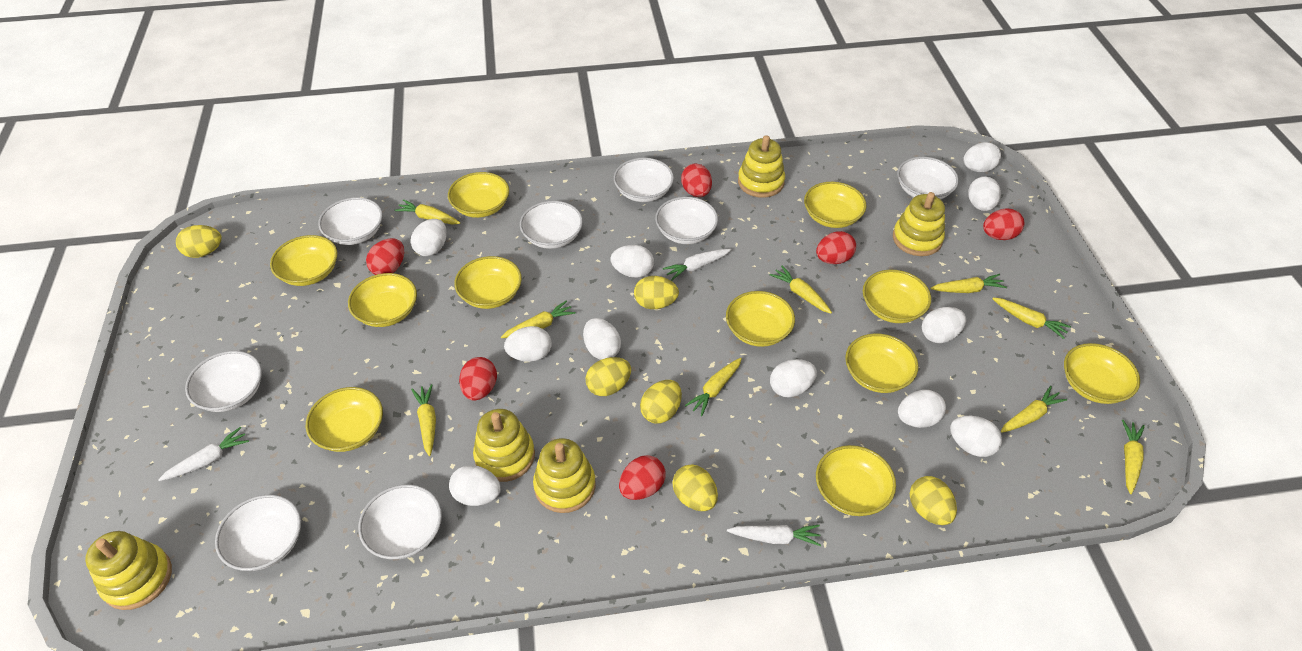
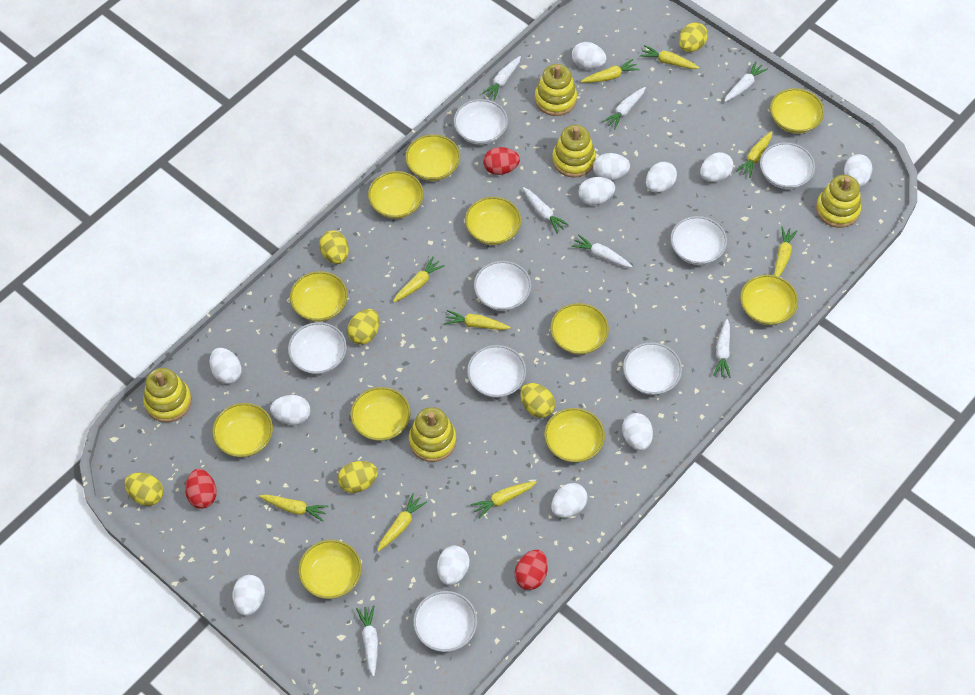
red egg: [366,238,404,275] [459,357,497,401] [619,455,666,500] [681,164,712,197] [816,231,856,264] [983,209,1025,240] = 6 -> [185,469,217,509] [483,147,520,175] [515,550,548,590] = 3
white carrot: [158,427,249,481] [663,249,731,281] [727,525,821,546] = 3 -> [356,605,378,677] [482,56,521,100] [523,187,569,234] [571,234,633,267] [603,87,646,130] [713,319,731,378] [724,61,768,102] = 7
white egg: [411,219,447,256] [449,465,501,506] [504,326,551,362] [583,318,621,360] [610,245,654,278] [770,359,817,397] [898,390,946,428] [922,307,966,343] [950,416,1002,457] [963,142,1001,172] [968,176,1001,211] = 11 -> [210,348,242,384] [233,575,265,616] [270,395,310,425] [437,546,470,585] [551,483,587,518] [572,42,606,69] [578,177,615,205] [593,153,630,181] [622,413,653,451] [646,162,677,193] [700,152,733,182] [844,154,872,187] = 12

